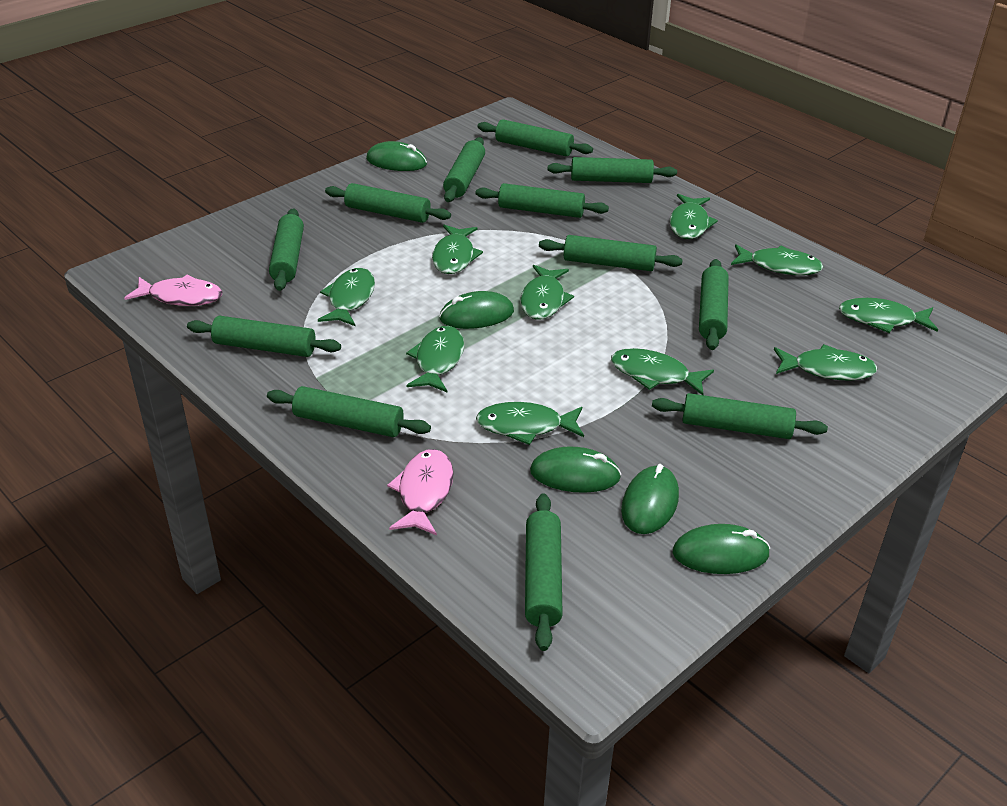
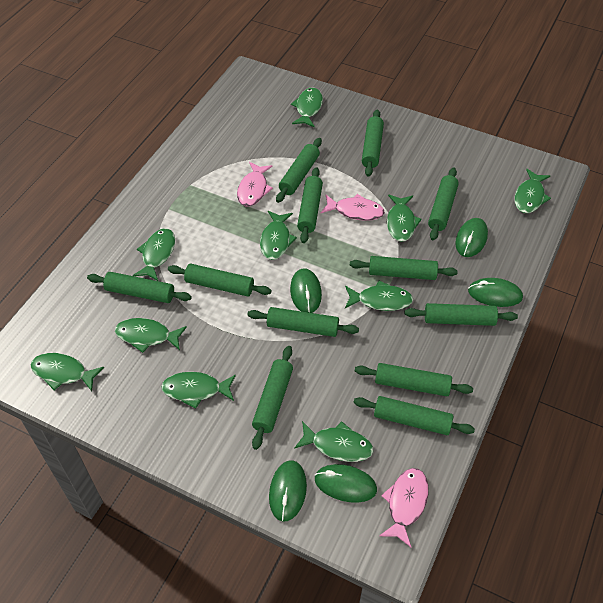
pink fish: [124,275,222,306] [387,449,454,535] = 2 -> [237,162,273,207] [321,194,385,221] [379,468,429,547] = 3

